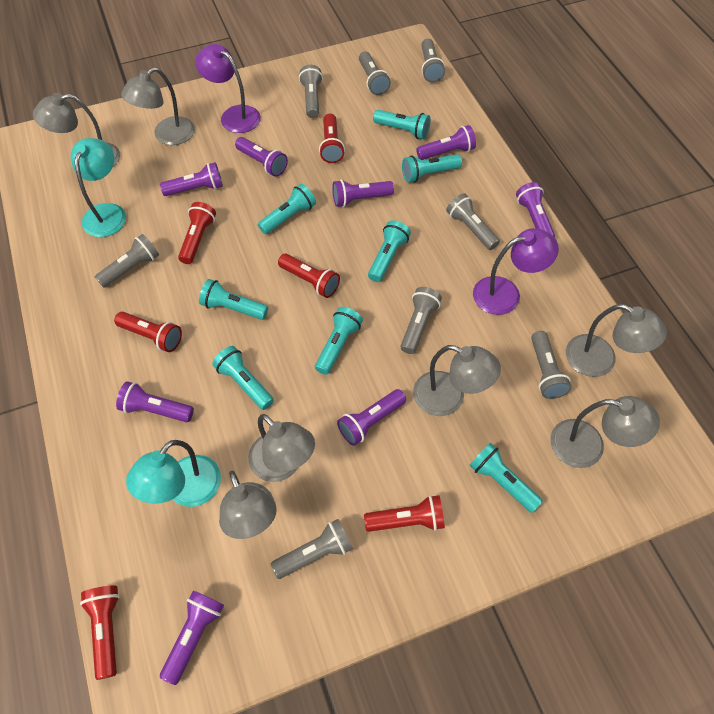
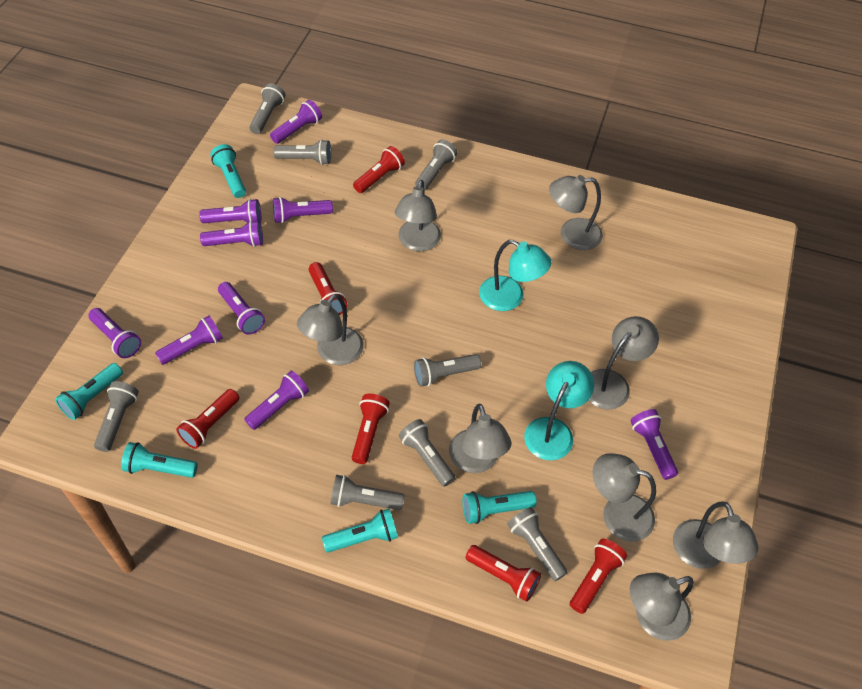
grey lamp: [33,93,120,168] [121,67,195,145] [219,471,277,539] [248,414,315,482] [413,345,501,416] [550,396,660,468] [566,304,667,377] = 7 -> [297,294,364,365] [395,180,441,251] [449,404,511,473] [549,175,603,250] [588,316,659,410] [593,453,656,541] [630,573,694,641] [673,501,758,569] = 8
purple flashlight: [116,381,194,422] [160,162,223,196] [160,590,224,685] [235,137,288,177] [332,180,394,207] [337,389,406,446] [416,125,476,160] [516,182,555,237] = 8 -> [88,308,141,358] [155,316,223,365] [199,199,261,223] [200,220,263,247] [218,282,265,335] [244,371,309,430] [270,100,322,144] [273,197,333,223] [630,409,678,480] = 9
purple lamp: [195,44,261,133] [473,228,559,315] = 2 -> none = 0
turquoise flashlight: [199,279,268,320] [212,346,274,410] [258,184,316,234] [315,307,363,375] [368,220,411,282] [373,110,431,139] [402,154,462,182] [469,443,543,513] = 8 -> [55,363,123,420] [121,442,198,478] [210,144,246,198] [322,508,398,552] [462,491,537,524] = 5

